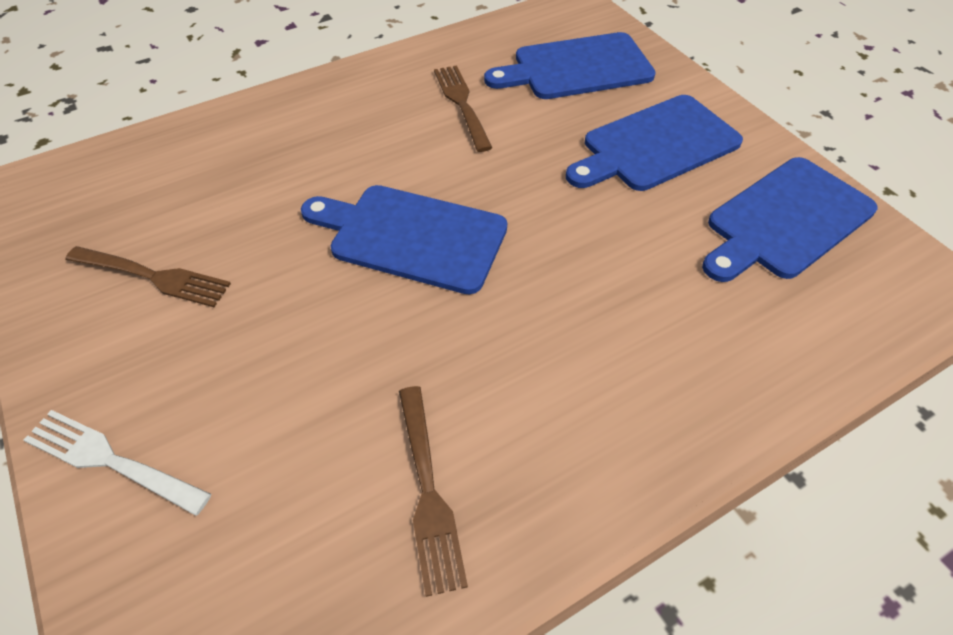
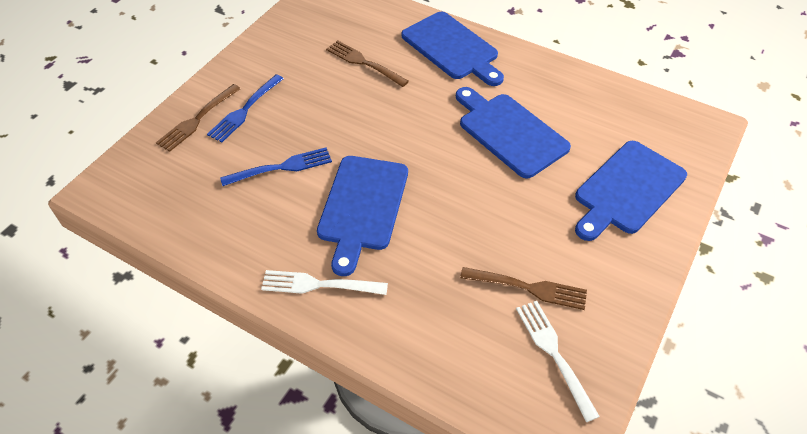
blue fork: none = 0 -> [207,74,284,143] [220,147,332,186] = 2
white fork: [24,410,211,516] = 1 -> [261,270,388,295] [516,301,600,422] = 2

